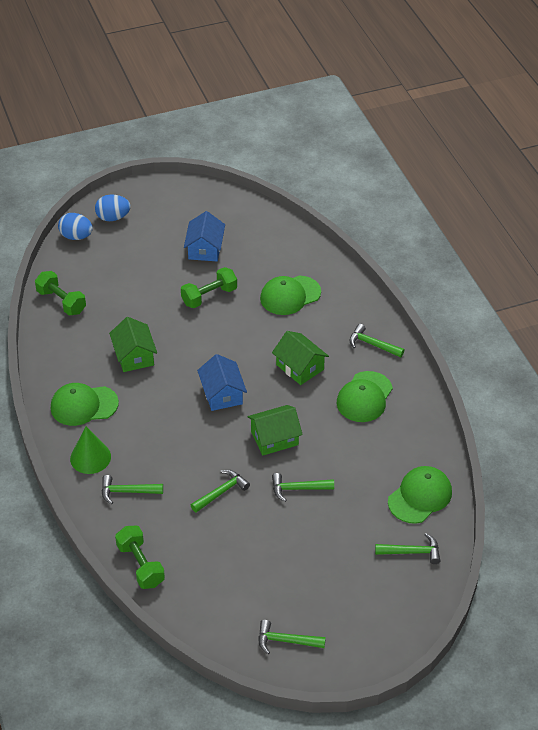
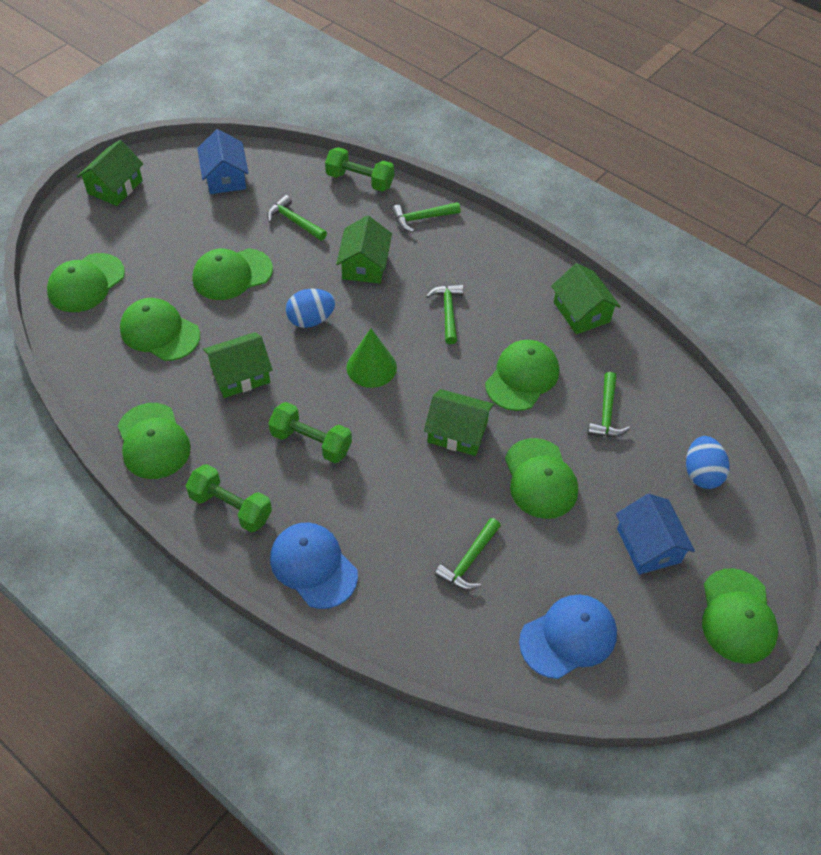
blue cap: none = 0 -> [270,522,358,609] [519,595,617,679] = 2
green cap: [51,383,119,426] [260,275,321,315] [337,371,393,422] [388,466,452,524] = 4 -> [47,253,125,312] [118,403,191,479] [120,298,200,361] [192,248,273,300] [485,340,559,411] [505,438,578,519] [702,568,778,664] = 7
green hammer: [102,475,163,504] [191,470,250,513] [258,620,326,654] [272,473,334,502] [349,324,405,357] [375,533,440,564] = 6 -> [267,195,327,241] [392,202,461,232] [426,284,464,344] [435,518,501,590] [587,372,630,437] = 5
green house: [109,317,157,372] [247,405,303,456] [272,331,329,385] = 3 -> [77,140,143,206] [203,332,272,398] [336,215,392,284] [424,389,494,456] [551,263,621,334] = 5

